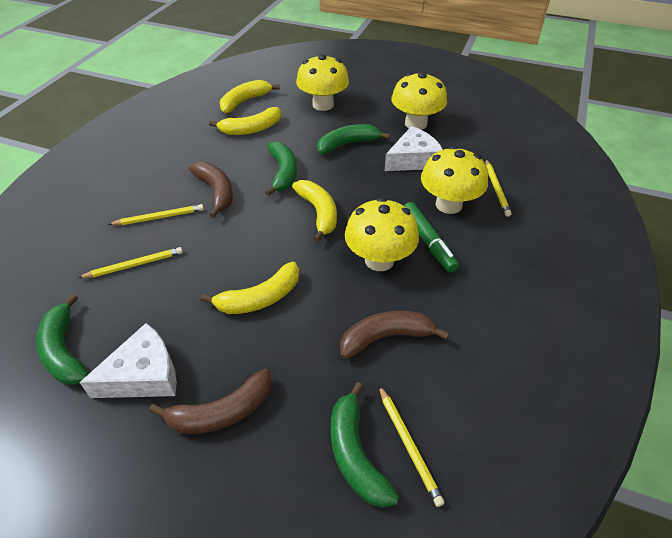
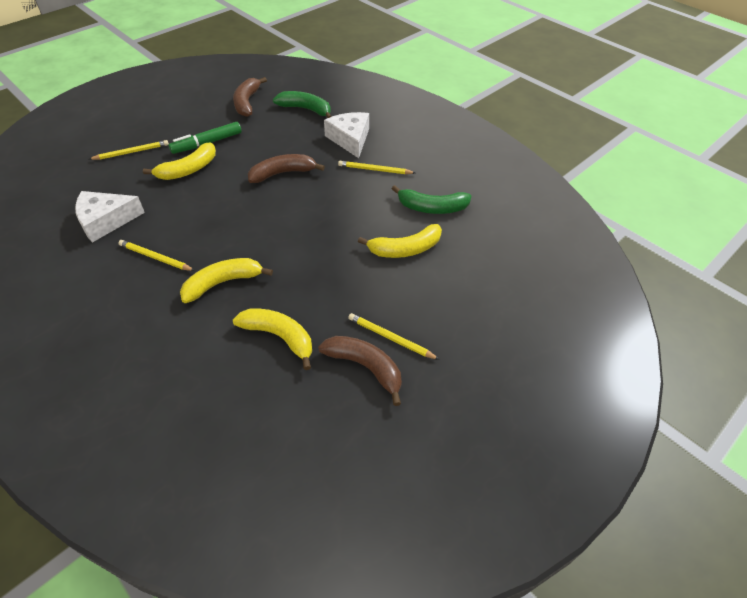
green banana: [36,294,89,385] [265,141,297,196] [317,124,390,154] [331,382,399,508] = 4 -> [273,91,332,118] [392,185,471,214] = 2
yellow mushroom: [296,54,349,111] [345,198,419,271] [391,72,447,130] [421,146,488,214] = 4 -> none = 0

